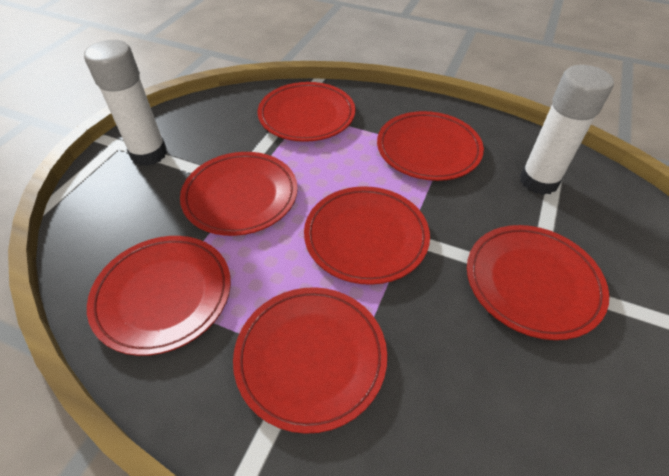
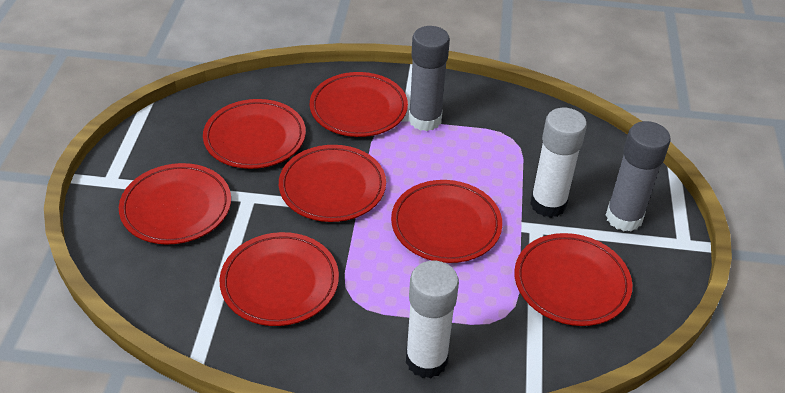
grey glue stick: none = 0 -> [409,26,450,131] [606,121,671,231] = 2

